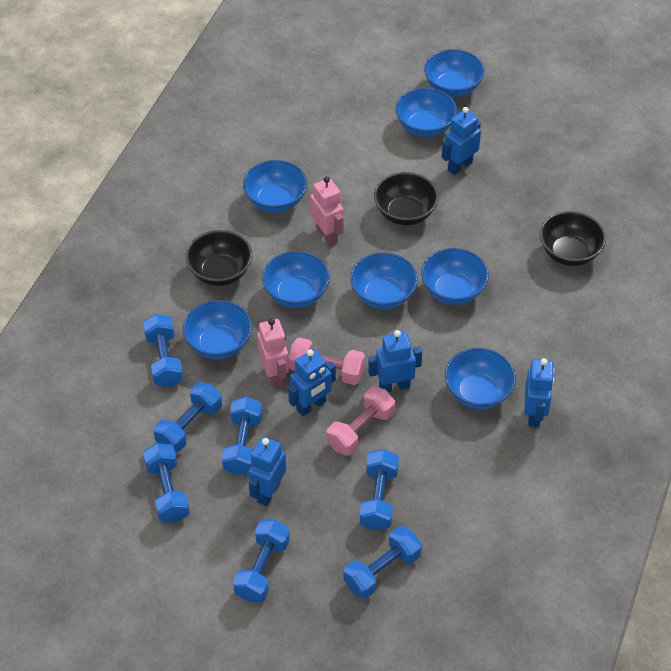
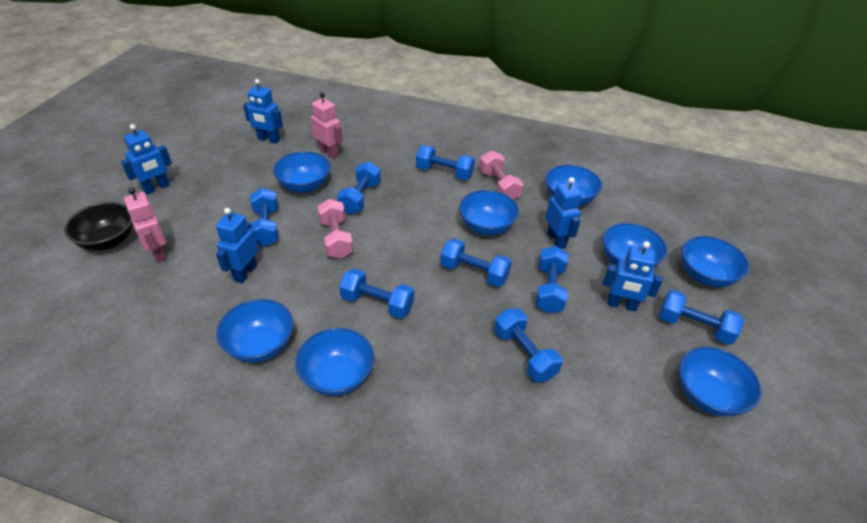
black bowl: [186,230,252,286] [374,172,439,225] [540,211,606,266] = 3 -> [64,202,133,251] = 1
blue dumbbell: [143,314,183,387] [143,443,190,523] [154,382,222,453] [222,397,262,475] [233,520,290,602] [344,526,422,599] [360,449,399,531] = 7 -> [250,188,278,247] [337,161,381,214] [339,268,414,319] [416,145,475,180] [440,238,512,287] [494,308,563,382] [535,246,569,313] [659,290,744,345] = 8

